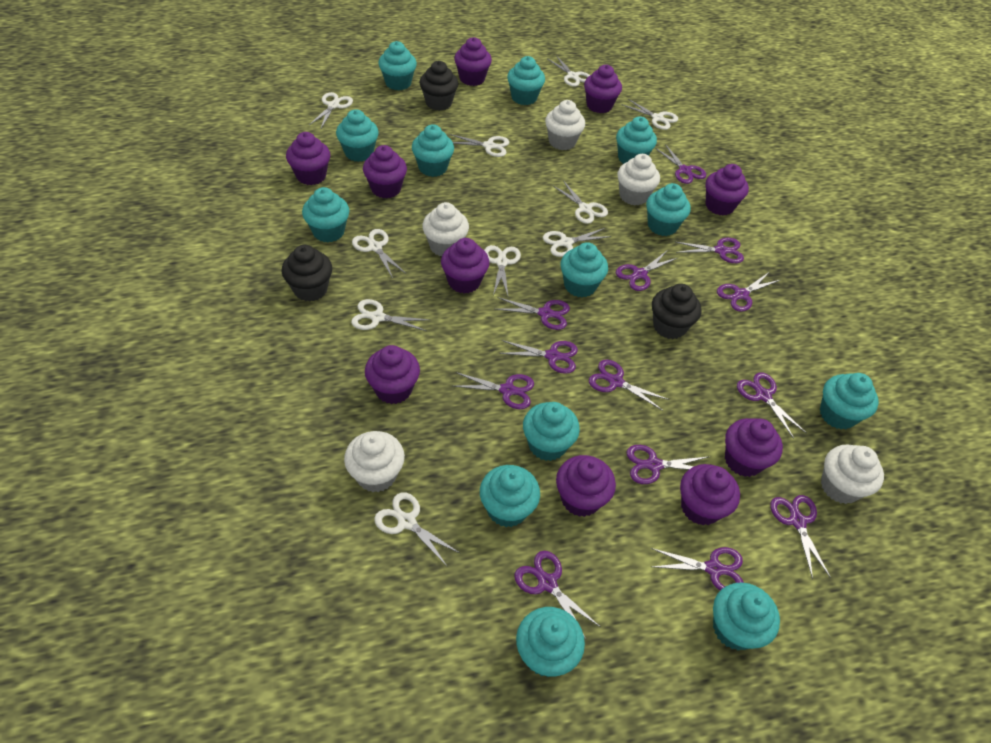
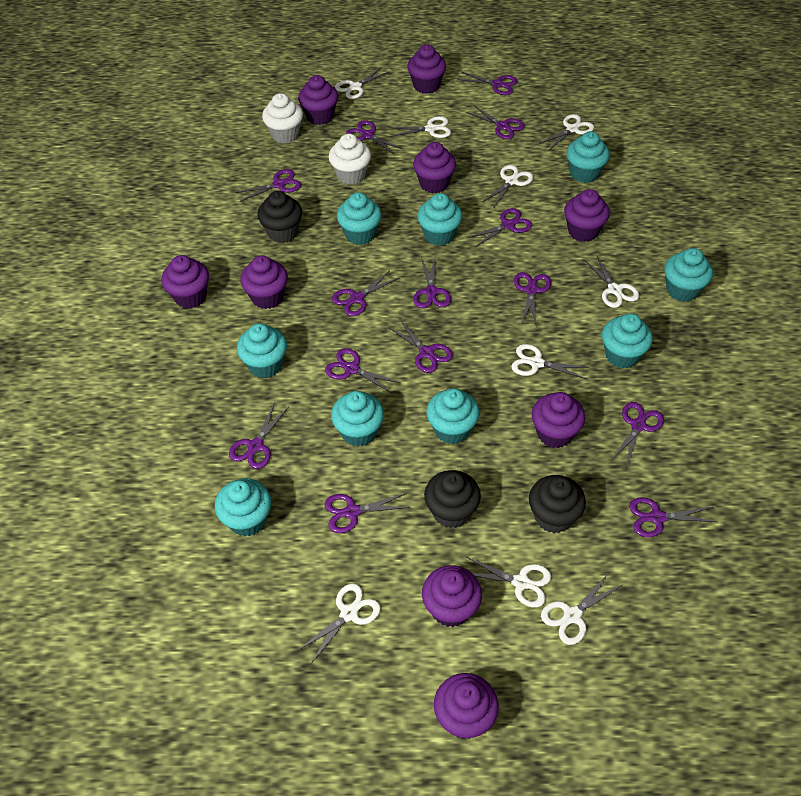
purple cupcake: [286,132,330,185] [363,145,407,198] [365,345,420,404] [441,238,490,293] [454,37,492,86] [556,455,616,517] [584,65,622,113] [680,464,740,526] [706,164,749,216] [725,418,783,477] = 10 -> [161,255,209,309] [240,256,288,309] [298,75,338,125] [407,45,446,94] [413,142,456,193] [422,565,482,627] [434,673,499,739] [532,392,585,448] [564,189,610,242] = 9
purple scissors: [453,372,534,409] [495,297,570,330] [499,340,578,374] [515,551,600,639] [589,360,669,411] [616,250,677,291] [626,445,708,484] [651,547,744,590] [655,144,706,184] [676,237,744,263] [717,272,780,312] [737,372,806,439] [770,495,831,579] = 13 -> [229,402,289,469] [235,169,301,202] [325,348,400,394] [325,493,411,533] [332,271,399,316] [346,120,403,155] [388,319,453,373] [413,258,451,308] [457,72,518,95] [466,106,525,139] [468,208,532,247] [514,272,551,327] [611,402,664,469] [629,497,717,537] = 14
turquoise cupcake: [302,187,349,242] [336,109,379,162] [378,41,417,91] [412,124,454,177] [480,465,540,527] [507,56,545,105] [516,607,585,677] [523,402,580,461] [561,242,608,297] [616,116,657,164] [646,183,691,236] [713,582,780,650] [820,373,879,430] = 13 -> [215,478,271,536] [237,323,287,378] [331,391,384,446] [337,192,382,245] [417,193,462,246] [426,388,479,444] [566,131,610,183] [602,313,653,368] [664,248,713,302] = 9
white cupcake: [344,431,405,492] [422,202,469,256] [545,100,585,150] [617,154,660,206] [821,445,884,504] = 5 -> [262,93,303,143] [329,134,371,185] = 2
white scissors: [309,92,353,128] [351,299,430,331] [352,229,406,278] [374,492,461,567] [449,134,509,157] [484,245,521,296] [543,228,611,257] [548,55,590,87] [553,180,608,224] [621,99,678,130] = 10 -> [298,584,381,662] [335,67,390,99] [388,116,451,138] [466,557,551,607] [482,165,534,209] [511,344,590,379] [539,114,594,150] [541,574,622,645] [584,256,639,308] = 9

